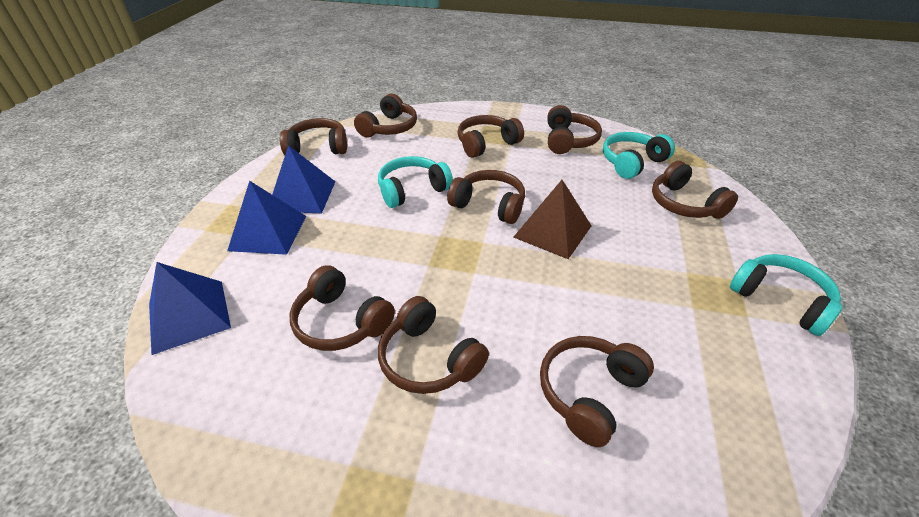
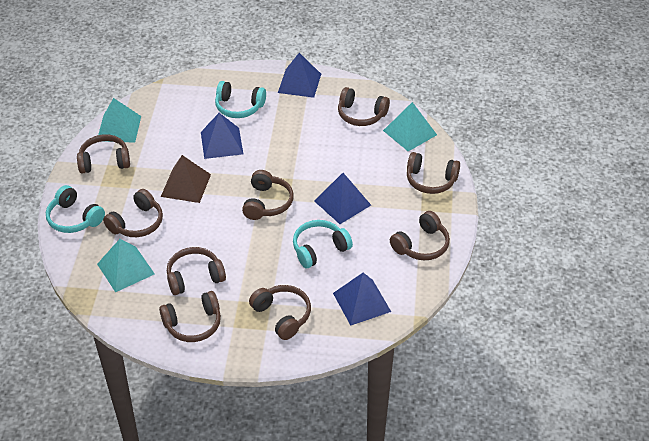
blue pyramid: [149,262,231,355] [227,181,306,255] [272,145,336,213] = 3 -> [201,113,243,159] [278,53,321,98] [314,173,371,224] [333,273,391,326] = 4
turquoise pyramid: none = 0 -> [97,239,155,292] [98,98,141,143] [383,102,437,152] = 3

